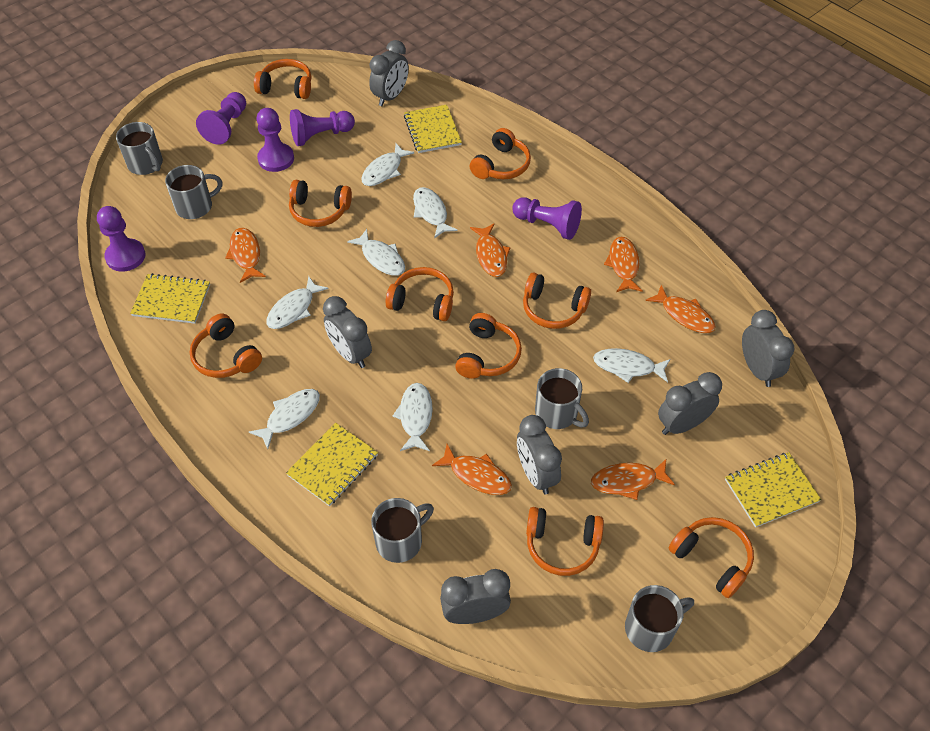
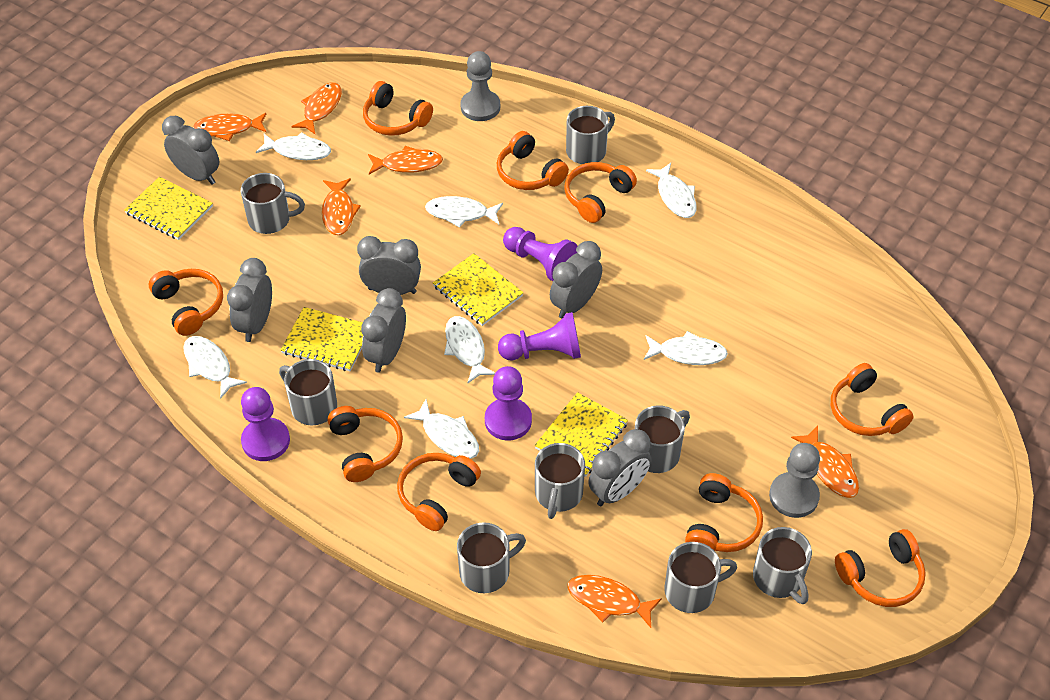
grey mug: [116,122,163,175] [165,165,222,219] [371,498,434,563] [535,368,589,429] [625,585,694,652] = 5 -> [241,173,305,234] [279,359,337,425] [457,522,526,593] [535,443,585,519] [566,106,615,164] [635,405,690,473] [665,542,737,613] [753,527,812,604] = 8
grey pawn: none = 0 -> [460,51,500,121] [769,443,820,518] = 2
purple pawn: [97,206,146,272] [196,92,246,145] [257,108,294,172] [290,109,355,146] [512,197,582,240] = 5 -> [241,387,290,461] [485,366,532,440] [498,312,581,361] [503,227,577,281] = 4

